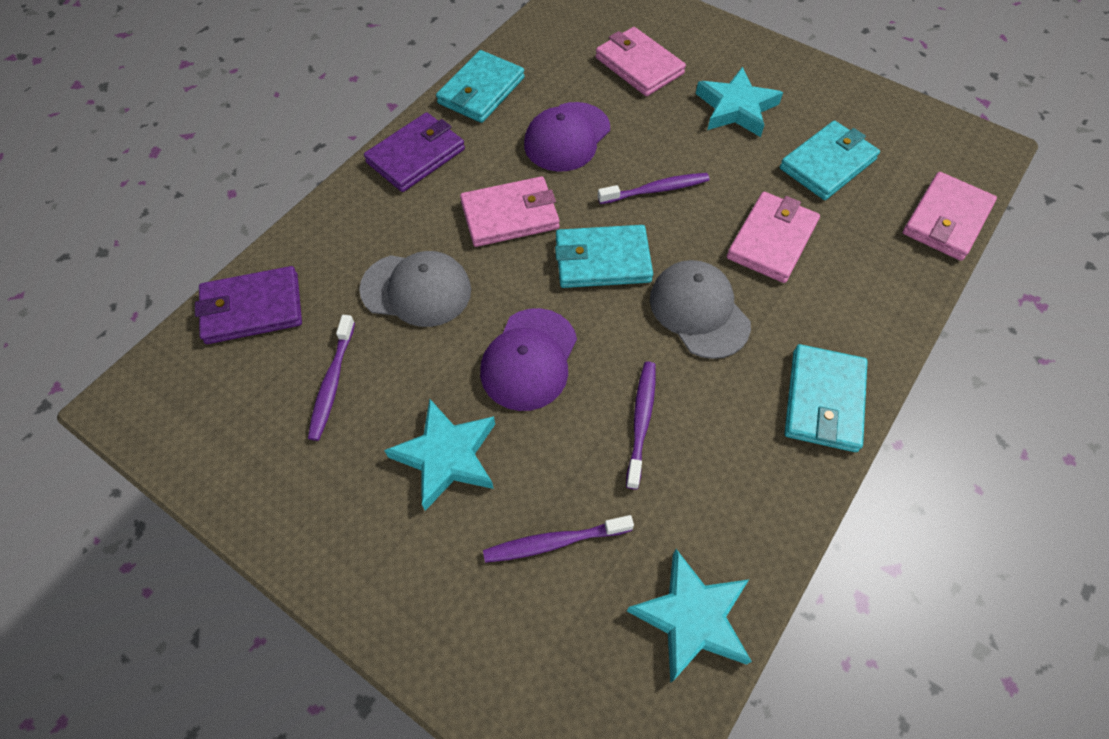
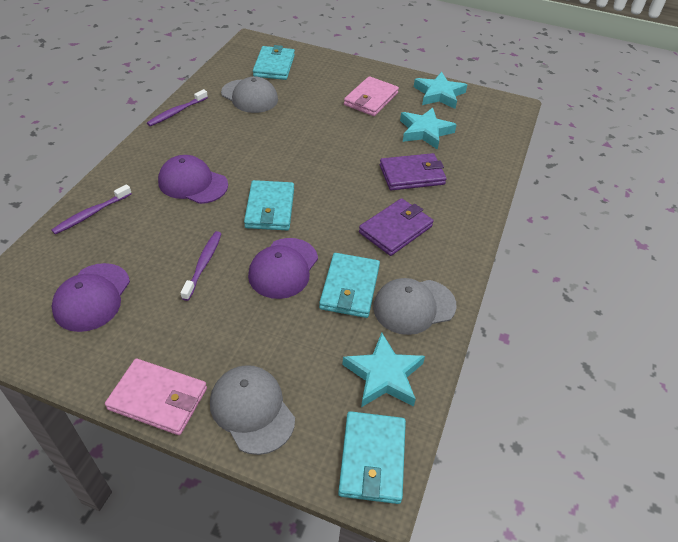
grey cap: [359,251,471,327] [650,260,751,359] = 2 -> [210,365,295,455] [221,76,278,113] [373,278,457,335] = 3
pink wallet: [460,176,560,247] [595,27,686,96] [727,192,820,283] [903,172,997,261] = 4 -> [105,359,207,435] [344,76,399,116] = 2
purple cap: [480,308,577,411] [524,102,610,171] = 2 -> [51,263,130,332] [158,155,228,204] [248,238,318,299] = 3
purple toothbrush: [308,315,355,441] [483,515,634,563] [598,173,710,204] [626,362,656,490] = 4 -> [51,184,132,235] [147,89,208,126] [180,231,222,301] = 3

